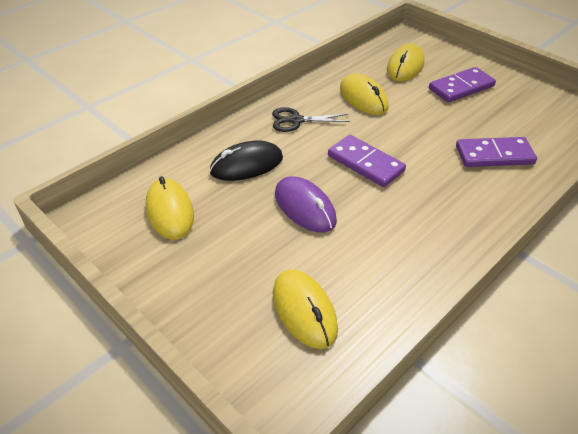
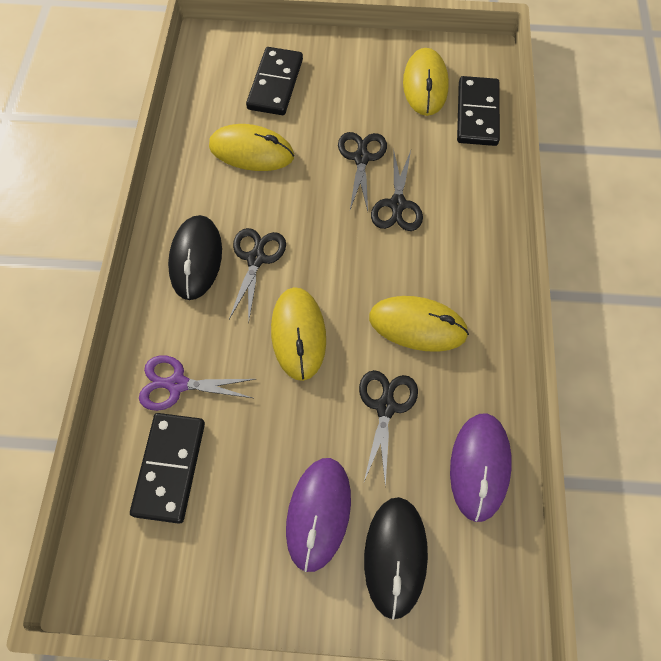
black domino: none = 0 -> [130,413,205,524] [246,47,303,115] [457,76,500,146] = 3
black mouse: [210,141,283,181] = 1 -> [168,215,222,300] [364,497,428,620] = 2
black scissors: [272,107,350,132] = 1 -> [229,228,286,323] [338,132,387,211] [359,370,418,487] [371,149,423,231] = 4
purple domino: [328,135,406,187] [429,67,496,102] [456,137,537,167] = 3 -> none = 0
purple mouse: [275,177,337,232] = 1 -> [286,458,351,572] [450,413,512,522] = 2
purple scissors: none = 0 -> [139,355,256,411] = 1

